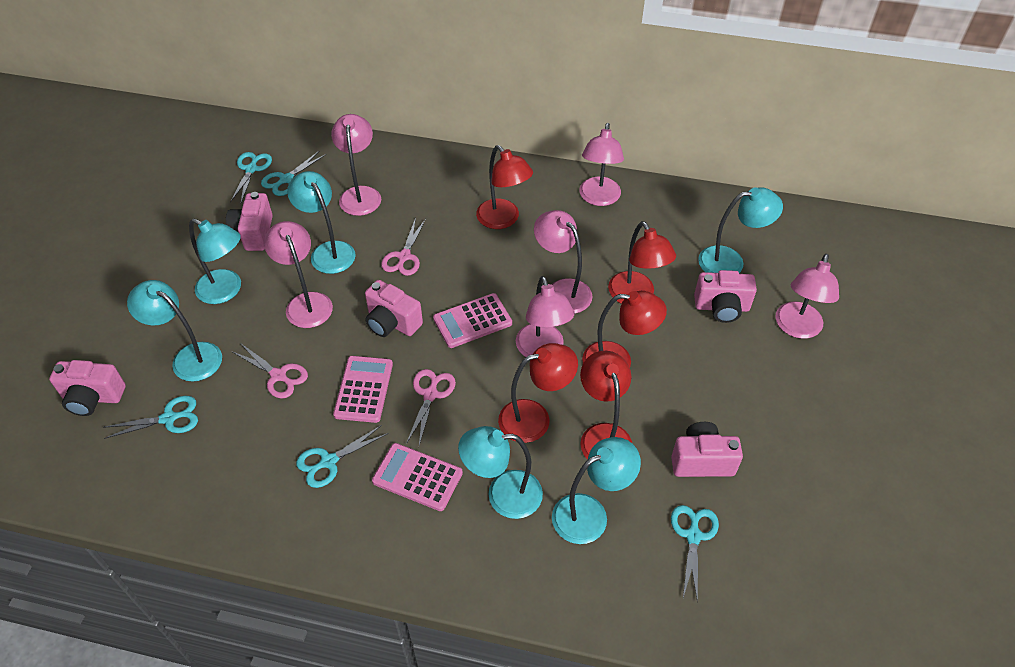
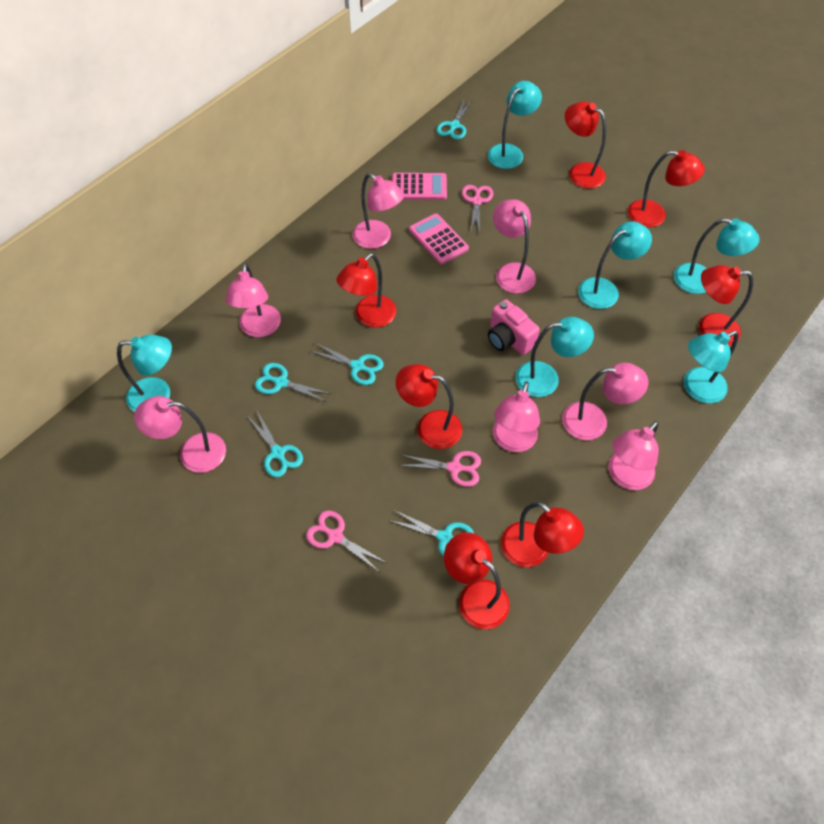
pink calculator: [333,356,393,423] [372,443,463,511] [433,293,512,348] = 3 -> [392,173,447,200] [409,213,469,264] = 2
pink camera: [49,360,126,416] [226,192,273,251] [365,280,423,337] [671,422,743,477] [694,270,757,323] = 5 -> [488,299,540,355] = 1
pink lamp: [264,221,333,328] [331,114,381,216] [516,276,574,357] [534,210,593,314] [579,123,624,206] [775,254,839,339] = 6 -> [134,396,226,473] [226,263,281,337] [353,173,404,249] [493,199,536,293] [493,382,540,452] [562,363,648,440] [609,421,659,490] = 7
red lamp: [476,145,533,229] [498,343,578,443] [580,351,632,460] [582,291,667,367] [608,221,676,304] = 5 -> [337,253,396,328] [396,364,462,449] [444,532,510,629] [501,502,584,567] [565,101,606,189] [628,150,705,227] [699,265,753,346] = 7

